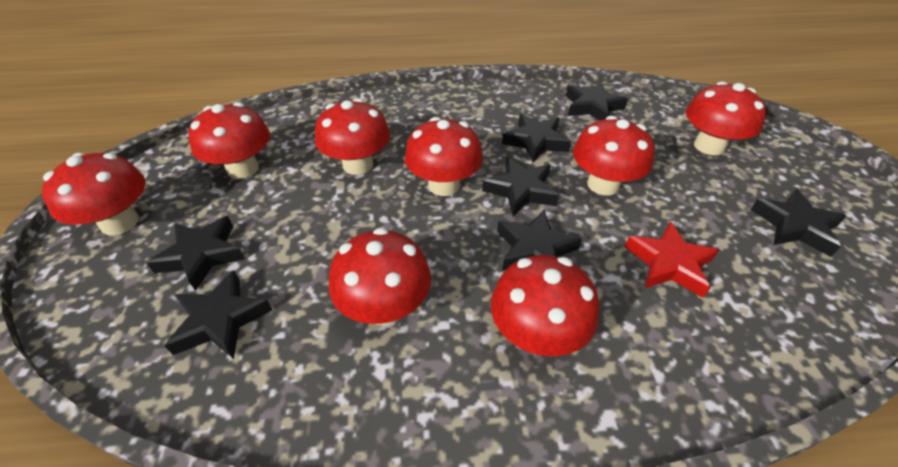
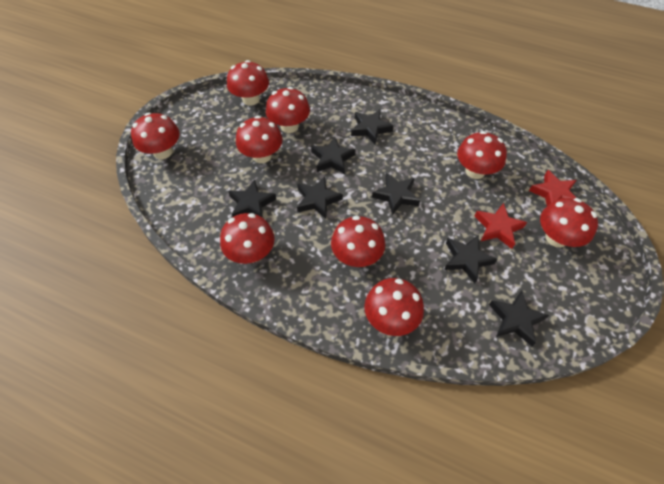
red mushroom: [42,153,146,235] [188,102,270,179] [315,98,390,175] [329,228,431,326] [405,117,483,196] [491,255,599,356] [573,116,655,195] [686,81,766,155] = 8 -> [131,113,180,159] [220,213,275,264] [227,60,269,106] [236,116,283,163] [266,87,310,133] [331,216,385,267] [364,278,424,336] [457,131,507,179] [540,198,598,248] = 9
red star: [625,222,719,298] = 1 -> [475,203,527,249] [529,170,577,206] = 2

